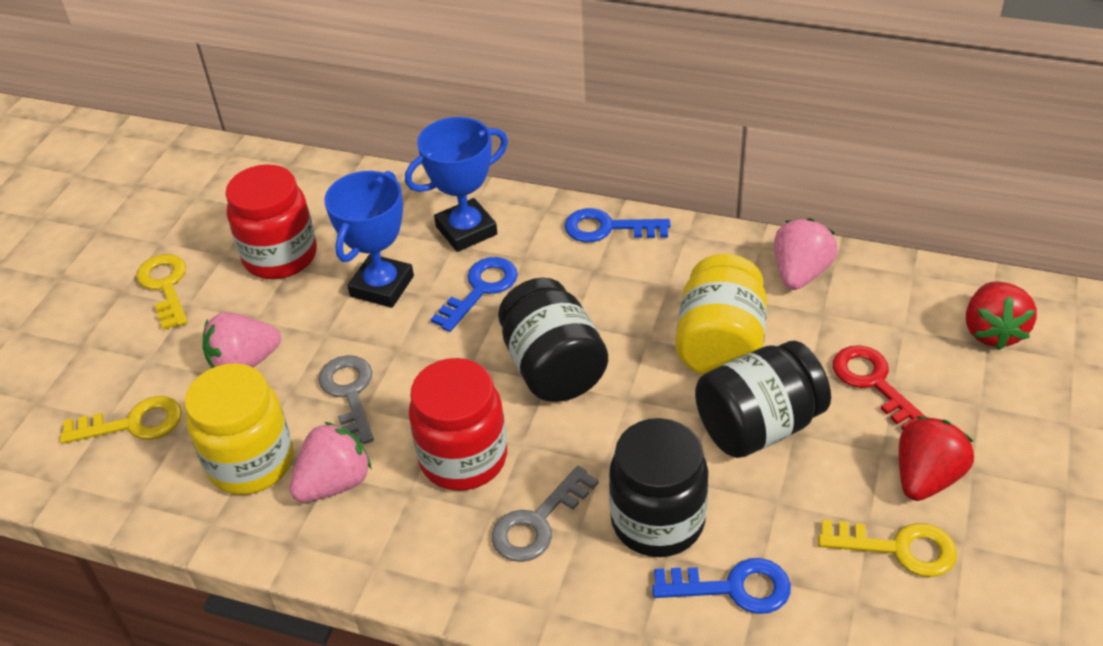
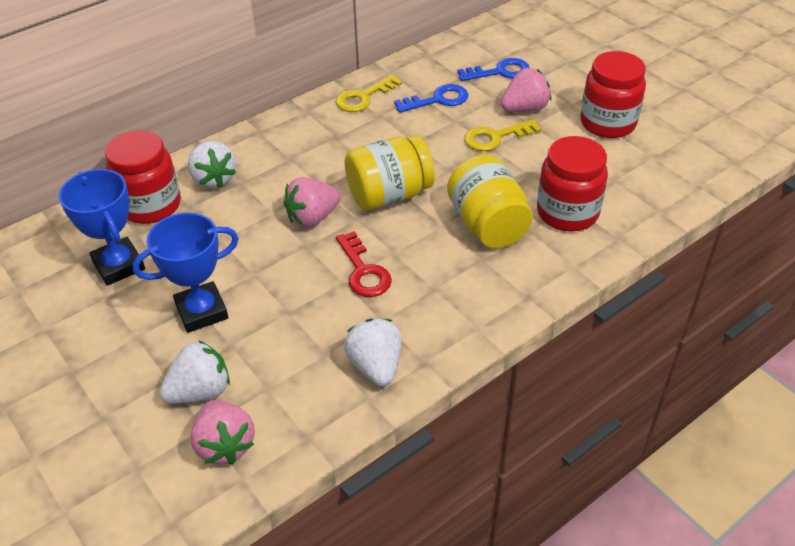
black jar: [498,277,608,402] [609,418,708,557] [695,341,831,458] = 3 -> none = 0
blue key: [431,257,518,332] [564,208,670,242] [652,558,791,614] = 3 -> [394,84,468,113] [458,58,530,81] = 2
grey key: [318,355,374,444] [492,466,598,562] = 2 -> none = 0
red jar: [225,164,317,279] [409,358,507,491] = 2 -> [105,130,181,224] [537,136,608,232] [580,51,646,138] = 3
red strawberry: [899,416,974,501] [966,281,1037,350] = 2 -> none = 0
white strawberry: none = 0 -> [160,340,230,404] [188,141,236,188] [344,318,402,386] = 3
yellow key: [60,396,182,444] [136,254,188,330] [818,520,957,577] = 3 -> [336,74,402,112] [464,119,541,151] = 2

